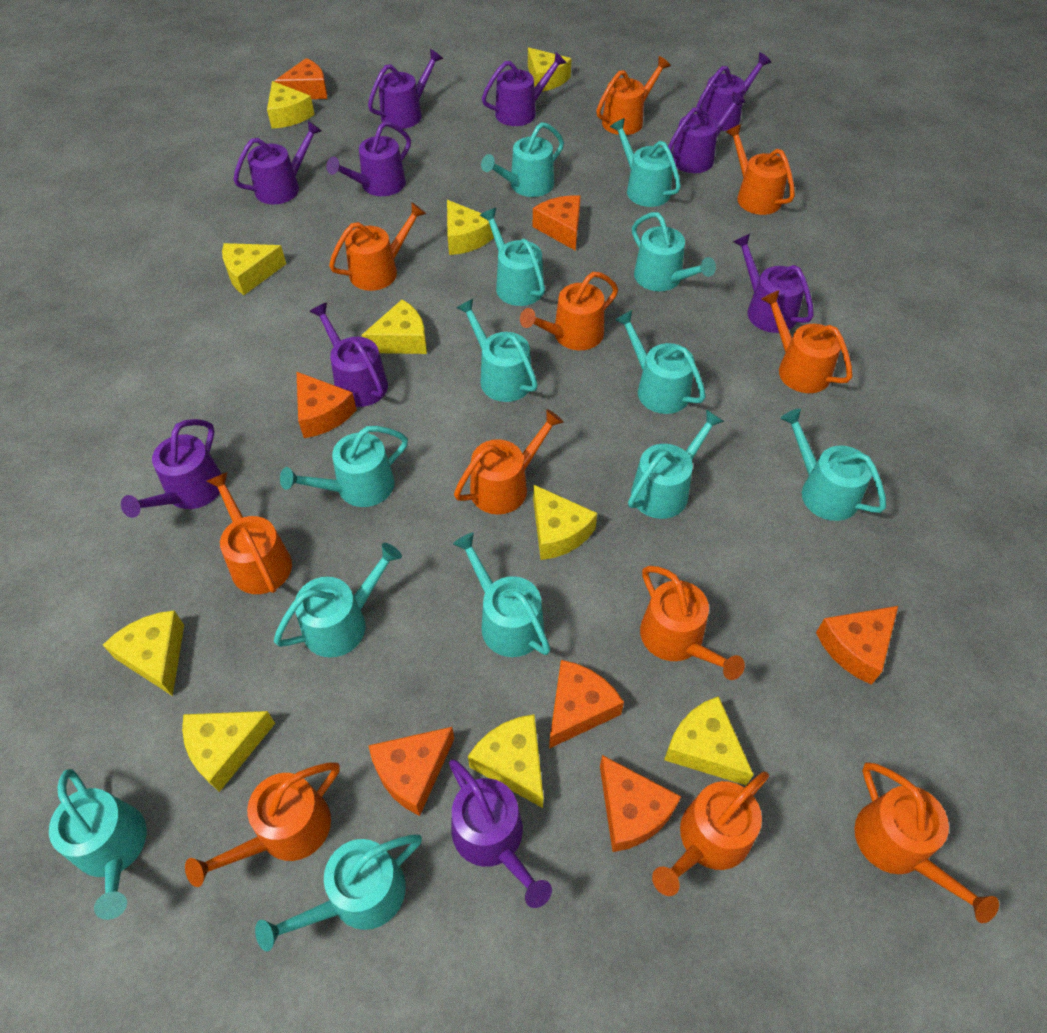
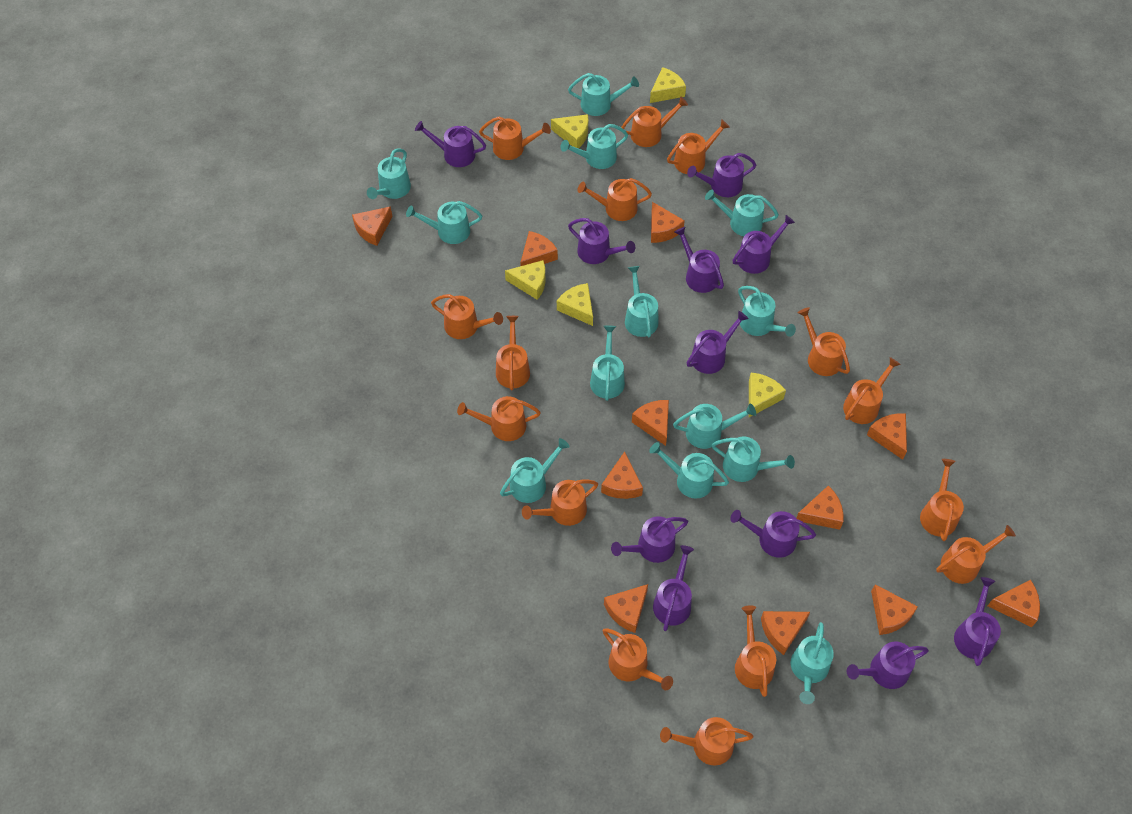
orange cheese: [274,58,327,99] [296,371,357,438] [368,727,454,816] [533,196,581,251] [549,660,624,749] [600,755,681,852] [816,606,898,685] = 7 -> [352,206,393,246] [520,231,558,266] [601,452,643,499] [604,584,648,633] [632,400,669,446] [651,202,685,243] [761,611,810,655] [796,486,844,530] [867,413,907,460] [871,584,918,635] [988,580,1040,627] = 11
orange watering can: [185,762,340,887] [206,472,292,594] [329,202,426,291] [454,409,564,515] [520,272,618,350] [596,56,671,135] [640,566,745,680] [652,772,769,896] [726,124,795,215] [761,290,852,393] [854,762,999,923] = 11 -> [431,294,503,339] [457,396,541,441] [479,117,551,160] [496,316,530,390] [522,480,598,526] [578,178,652,221] [603,628,673,690] [621,97,688,147] [660,717,754,766] [667,119,730,174] [735,605,776,697] [798,307,850,376] [843,357,901,424] [920,459,964,541] [936,525,1016,584] = 15
purple watering can: [121,419,222,518] [234,121,322,204] [309,302,388,407] [326,121,411,196] [368,49,443,129] [449,759,552,908] [482,52,567,126] [668,92,745,173] [697,53,771,131] [733,234,814,333] = 10 -> [415,121,486,167] [568,218,635,264] [611,516,688,563] [653,545,694,631] [675,227,724,293] [687,153,756,197] [687,311,749,374] [730,510,816,558] [733,215,795,274] [847,642,929,689] [954,577,1001,666] = 11
yellow cheese: [103,611,184,696] [182,711,275,792] [222,243,286,295] [267,81,315,129] [362,299,427,354] [447,200,494,255] [468,714,543,808] [528,48,571,92] [533,485,597,560] [664,696,754,785] = 10 -> [505,260,546,300] [551,114,588,149] [557,283,593,326] [650,67,686,103] [749,373,786,417] = 5

